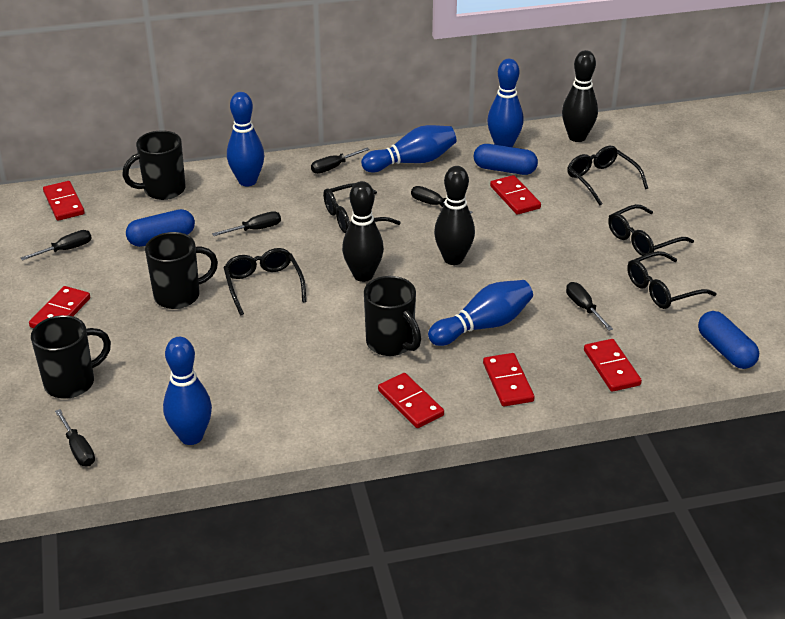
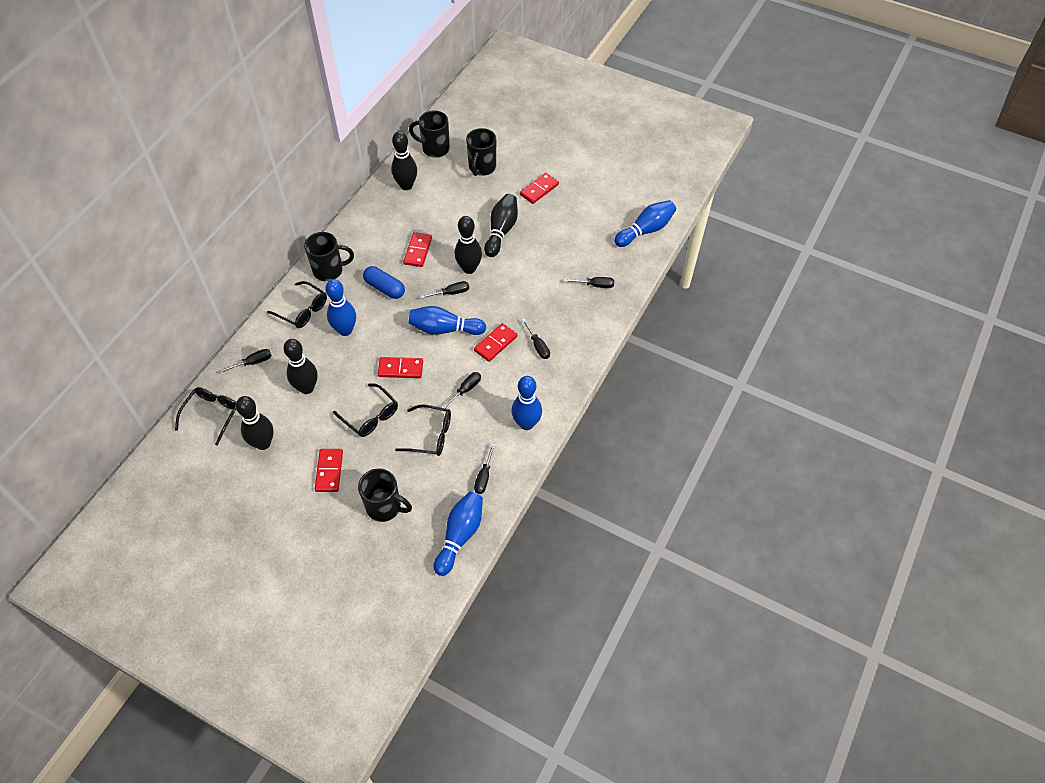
black bowling pin: [342,181,384,282] [434,166,475,265] [562,50,598,142] = 3 -> [236,396,274,450] [283,339,318,394] [391,131,417,190] [454,216,482,274] [484,194,518,257] = 5
black glasses: [224,248,306,315] [323,183,401,233] [567,146,648,205] [608,204,694,256] [627,251,717,309] = 5 -> [175,387,236,446] [267,281,327,328] [333,383,398,437] [395,404,451,456] = 4
blue capsule: [126,209,195,247] [474,144,538,175] [698,311,759,369] = 3 -> [363,266,405,299] = 1
red domino: [29,286,90,328] [43,181,85,221] [378,373,444,428] [483,353,535,406] [490,175,541,215] [584,339,642,392] = 6 -> [315,449,343,492] [378,357,423,378] [403,232,432,267] [474,323,517,362] [520,173,559,204] = 5

